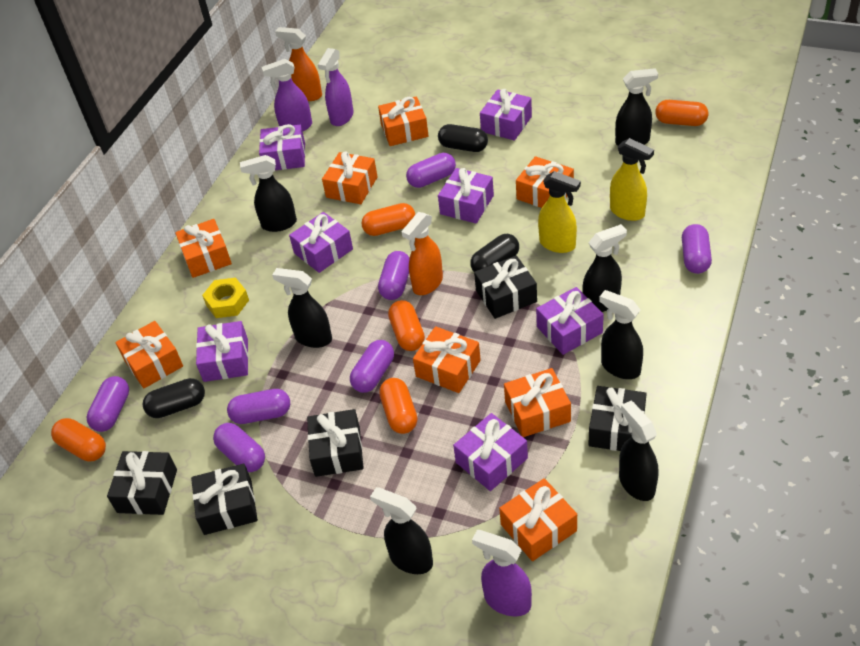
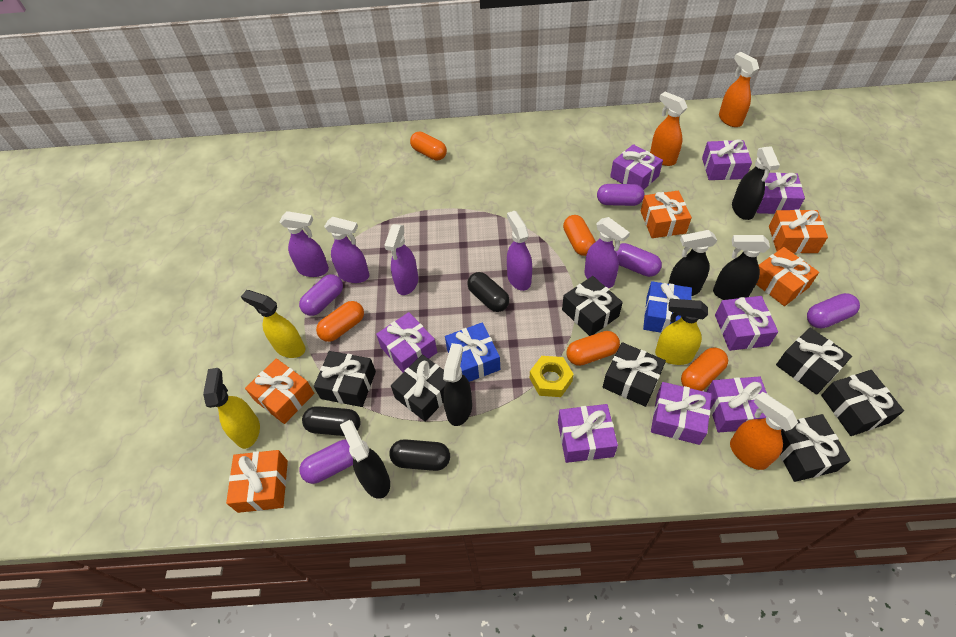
black gift: [107,451,177,515] [191,464,258,535] [307,409,364,477] [474,255,537,319] [588,386,647,451] = 5 -> [314,351,376,407] [391,354,447,422] [562,276,623,336] [603,342,666,407] [776,328,852,395] [780,414,851,482] [821,370,904,436] = 7
black spray bottle: [240,155,297,232] [272,268,332,348] [370,487,433,574] [582,224,627,312] [599,290,643,379] [615,68,658,146] [619,401,658,501] = 7 -> [340,420,390,499] [443,343,472,426] [668,230,717,296] [713,235,770,300] [732,146,780,220] = 5
blue gift: none = 0 -> [445,322,500,382] [643,281,692,333] = 2
orange gift: [115,321,183,388] [175,219,232,278] [322,152,378,204] [378,96,429,146] [413,326,481,393] [499,478,577,561] [504,368,571,437] [516,156,574,208] = 8 -> [226,450,288,513] [245,358,314,424] [641,191,692,238] [756,247,819,306] [769,209,828,254] = 5
orange spray bottle: [275,27,322,101] [401,212,443,295] = 2 -> [650,92,688,166] [719,52,759,127] [730,392,798,470] = 3
purple capsule: [87,376,129,432] [213,423,265,472] [227,389,290,424] [350,340,394,393] [378,251,410,300] [406,153,456,188] [682,224,712,274] = 7 -> [299,274,343,316] [299,440,353,484] [597,184,644,206] [616,243,662,277] [807,293,860,329] = 5
purple gift: [196,321,248,382] [259,124,305,170] [289,212,353,273] [438,168,494,223] [453,413,528,491] [480,89,532,141] [536,287,604,355] = 7 -> [376,312,437,373] [558,404,618,463] [610,144,663,190] [651,382,712,445] [702,139,752,180] [707,376,768,433] [715,296,778,351] [757,172,805,214] = 8
purple spray bottle: [262,59,312,132] [318,48,354,126] [472,530,532,616] = 3 -> [280,211,329,277] [324,216,369,283] [384,224,418,295] [507,211,532,291] [584,217,630,288] = 5
yellow spray bottle: [538,171,581,253] [610,138,654,221] = 2 -> [203,368,260,449] [241,290,306,358] [655,299,708,365] = 3

